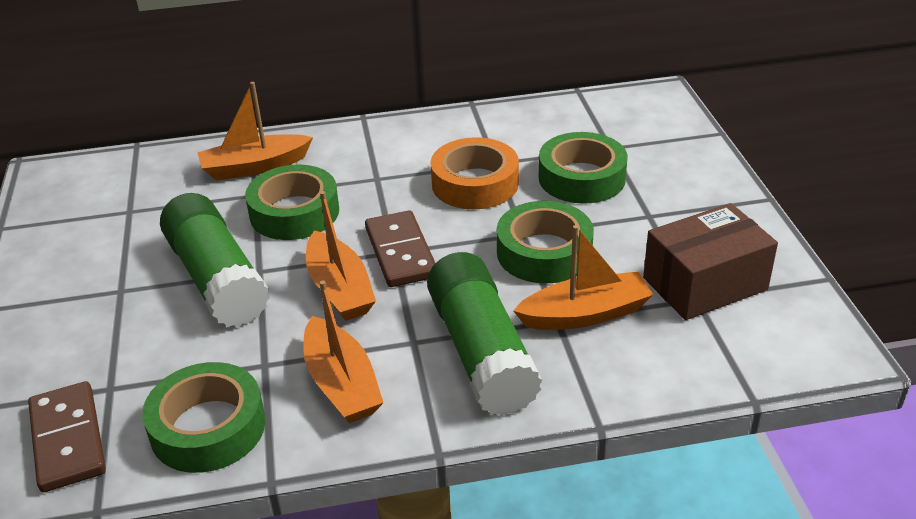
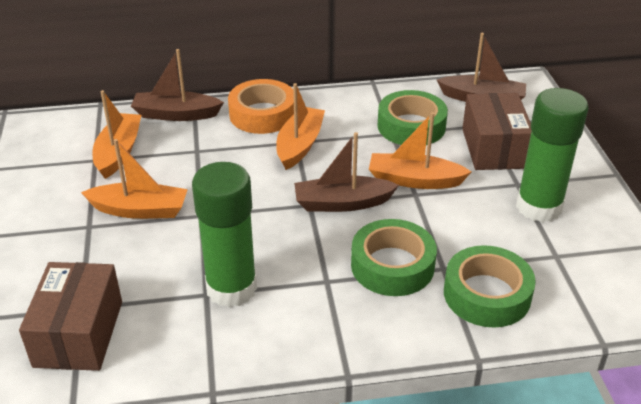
brown boat: none = 0 -> [131,49,224,121] [294,132,399,212] [437,33,526,102] = 3
brown box: [643,203,778,320] = 1 -> [19,262,122,371] [462,93,532,170] = 2
brown domino: [28,381,106,492] [365,211,436,287] = 2 -> none = 0
green tape: [142,362,266,473] [245,165,339,240] [497,201,594,284] [539,132,628,204] = 4 -> [351,219,437,296] [378,90,448,145] [444,245,536,328] = 3

